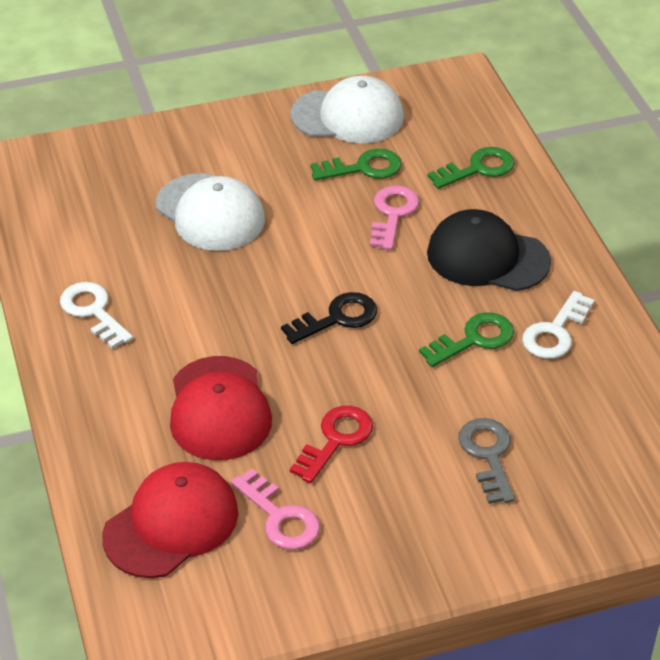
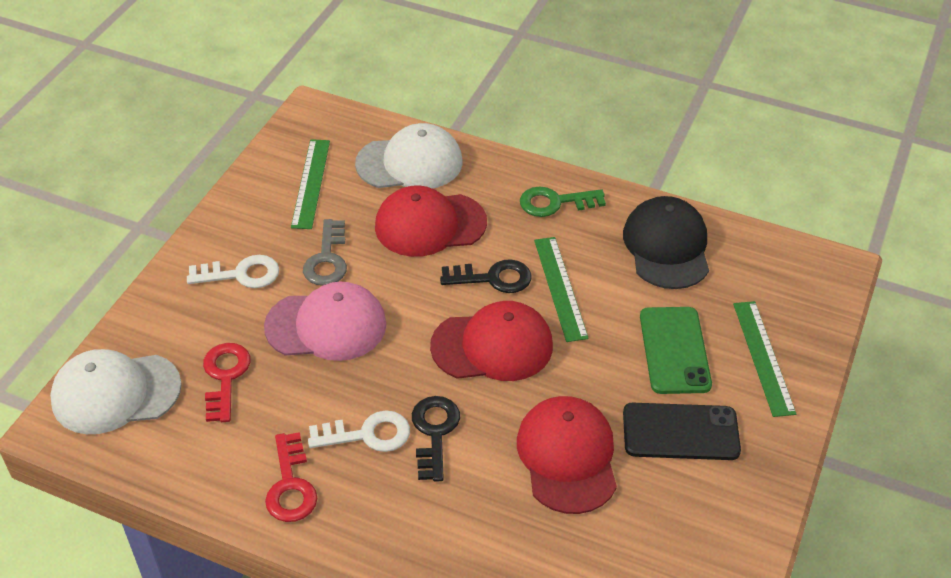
black key: [281,292,377,344] = 1 -> [412,396,460,482] [440,259,532,293] = 2
black phone: none = 0 -> [623,403,741,460] = 1
green key: [310,149,402,180] [419,312,514,367] [428,147,515,189] = 3 -> [520,186,606,217] = 1
green phone: none = 0 -> [640,307,712,394] = 1
green ruler: none = 0 -> [291,139,330,229] [534,237,589,342] [733,301,796,417] = 3
pink cap: none = 0 -> [264,282,386,361] = 1
pink key: [231,468,320,550] [370,186,419,250] = 2 -> none = 0
red cap: [102,462,238,578] [170,356,272,460] = 2 -> [375,186,487,257] [430,301,553,381] [517,396,617,514] = 3
red key: [290,406,373,483] = 1 -> [203,343,251,422] [265,432,317,522] = 2

